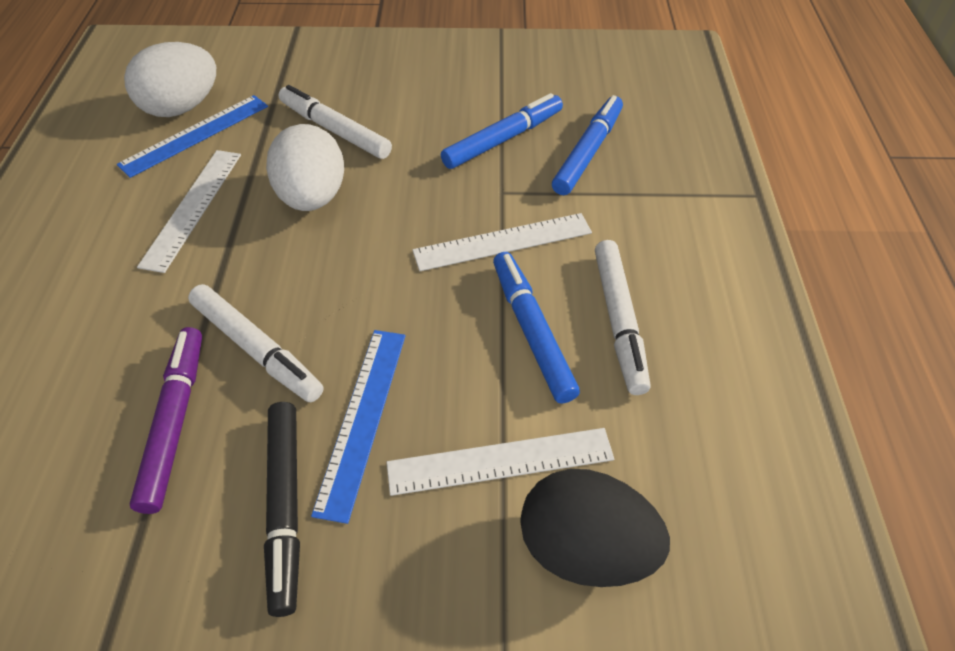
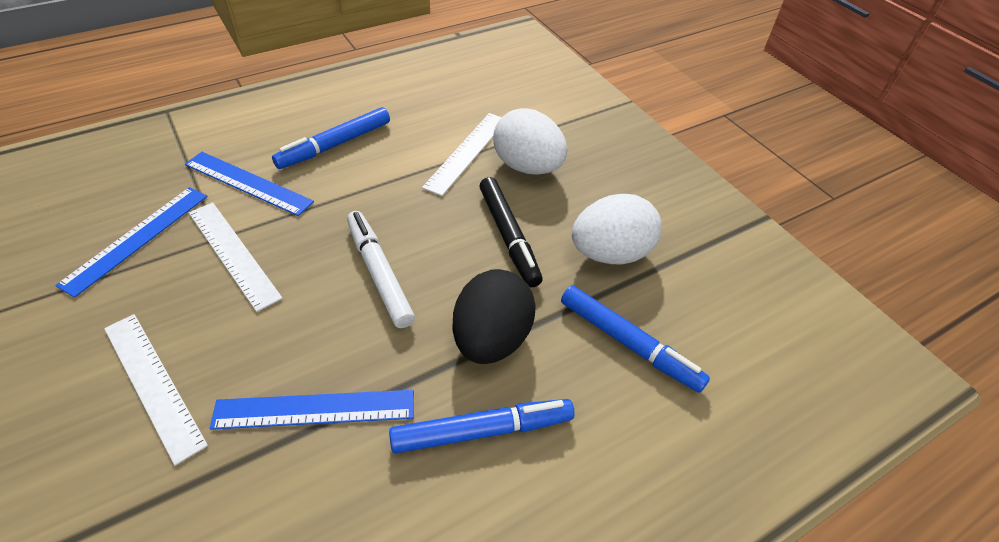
blue ruler: [117,95,268,178] [311,330,406,524] = 2 -> [55,187,208,298] [185,152,314,216] [210,390,414,430] = 3
purple marker: [130,327,202,514] = 1 -> none = 0
white marker: [188,284,323,402] [279,85,392,159] [595,240,651,395] = 3 -> [347,211,415,328] = 1

